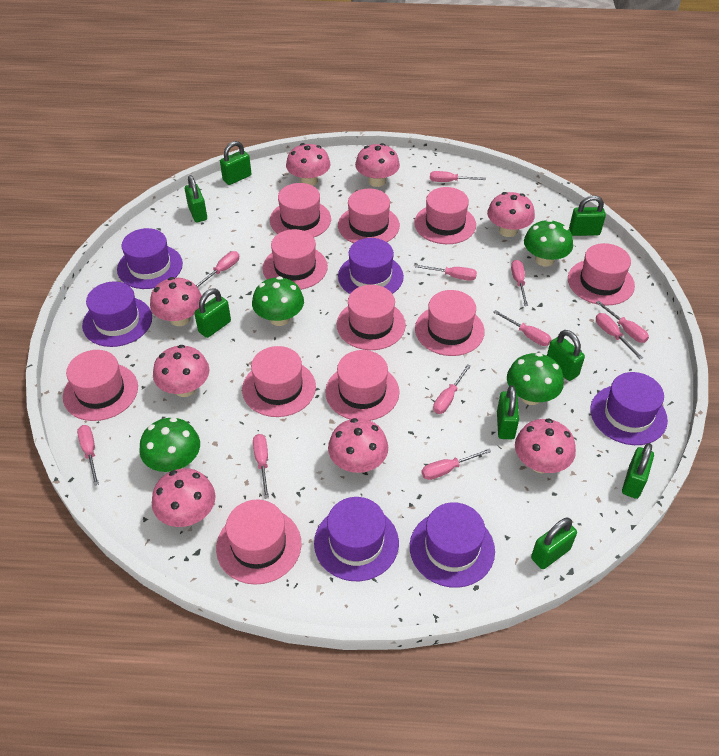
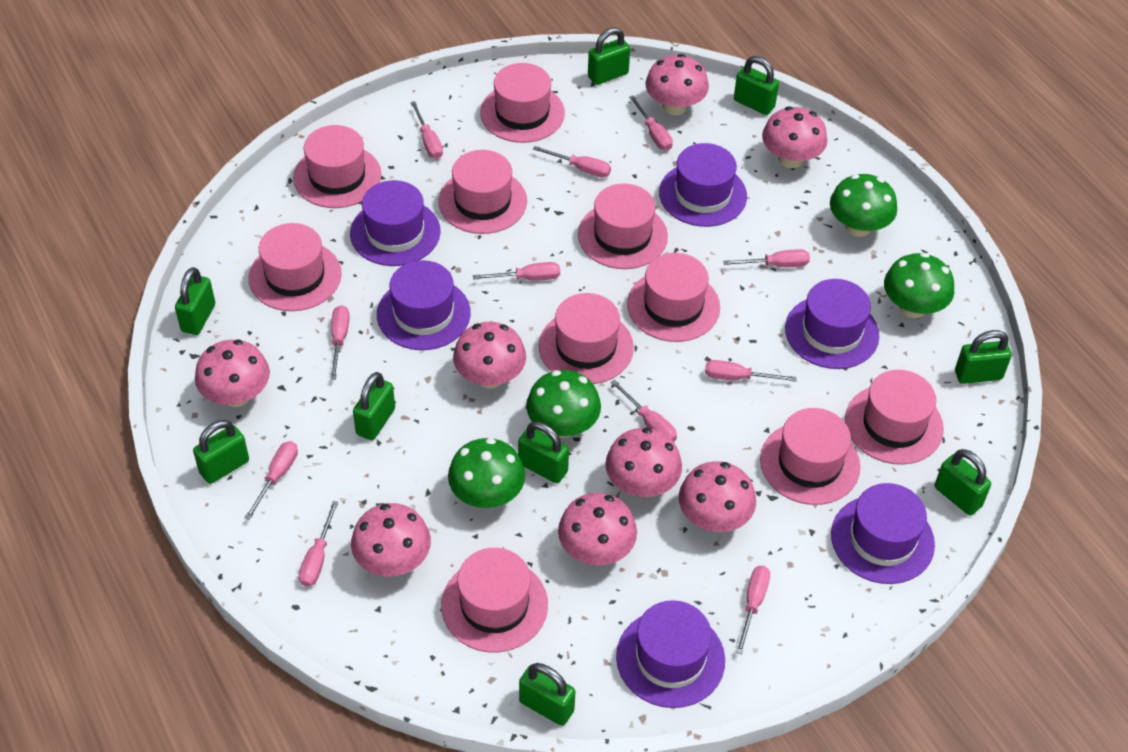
green padlock: [185,175,207,222] [194,288,231,338] [220,141,251,185] [497,385,519,440] [531,518,577,569] [547,330,585,381] [569,195,606,236] [622,443,654,499] = 8 -> [175,267,215,335] [193,420,249,484] [353,372,395,440] [518,421,569,483] [519,663,575,726] [588,27,630,85] [734,56,779,115] [935,449,991,515] [955,330,1011,384] = 9
pink hat: [63,350,138,421] [216,499,301,585] [242,346,316,417] [263,229,328,290] [270,183,331,237] [325,350,400,421] [337,285,406,350] [338,189,400,243] [414,187,476,244] [415,290,485,356] [568,243,635,306] = 11 -> [249,223,342,311] [293,125,381,208] [438,150,527,234] [441,548,548,653] [480,63,565,143] [539,293,634,384] [578,183,668,269] [627,253,720,342] [760,408,860,505] [845,370,944,465] = 10

